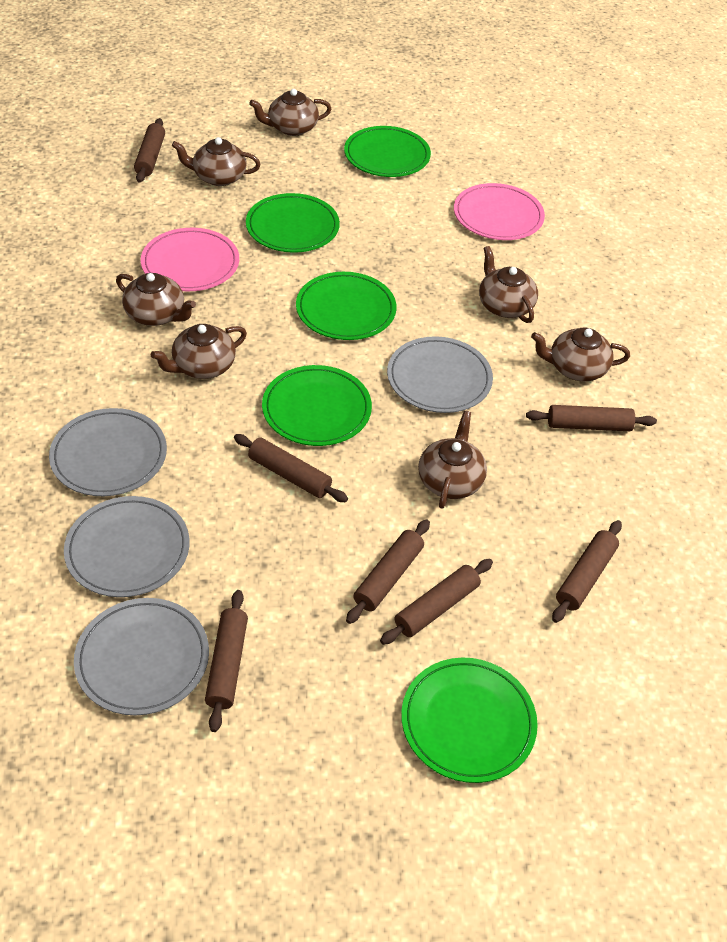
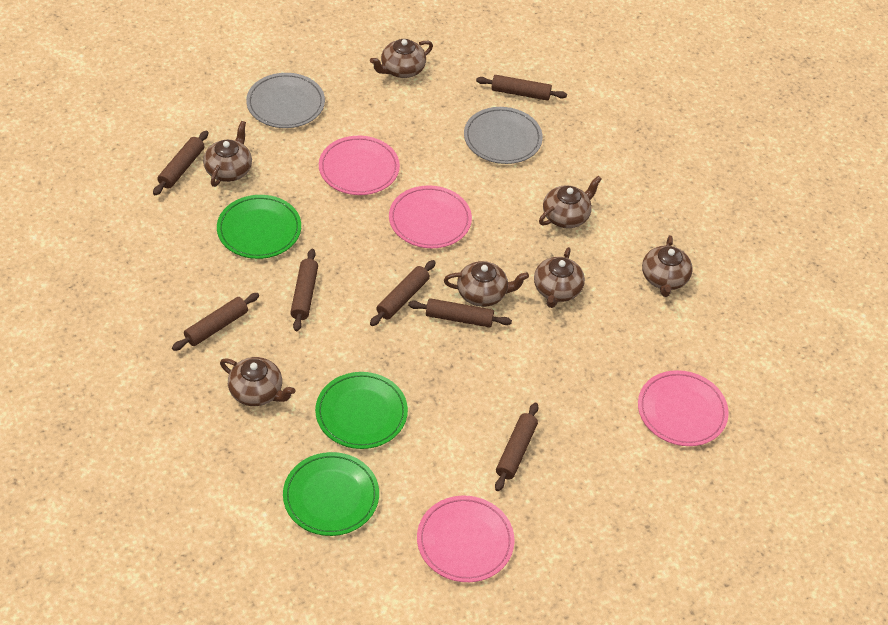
green plate: [246,193,340,253] [262,365,372,446] [296,272,397,340] [344,126,431,177] [401,658,538,783] = 5 -> [217,195,301,259] [283,452,379,536] [315,372,408,449] = 3
grey plate: [49,408,167,496] [64,496,190,597] [74,598,209,715] [387,336,493,413] = 4 -> [246,73,325,128] [464,107,543,164] = 2
pink plate: [141,228,239,291] [454,183,545,240] = 2 -> [319,136,400,195] [389,185,472,248] [417,496,514,582] [638,370,729,446] = 4

